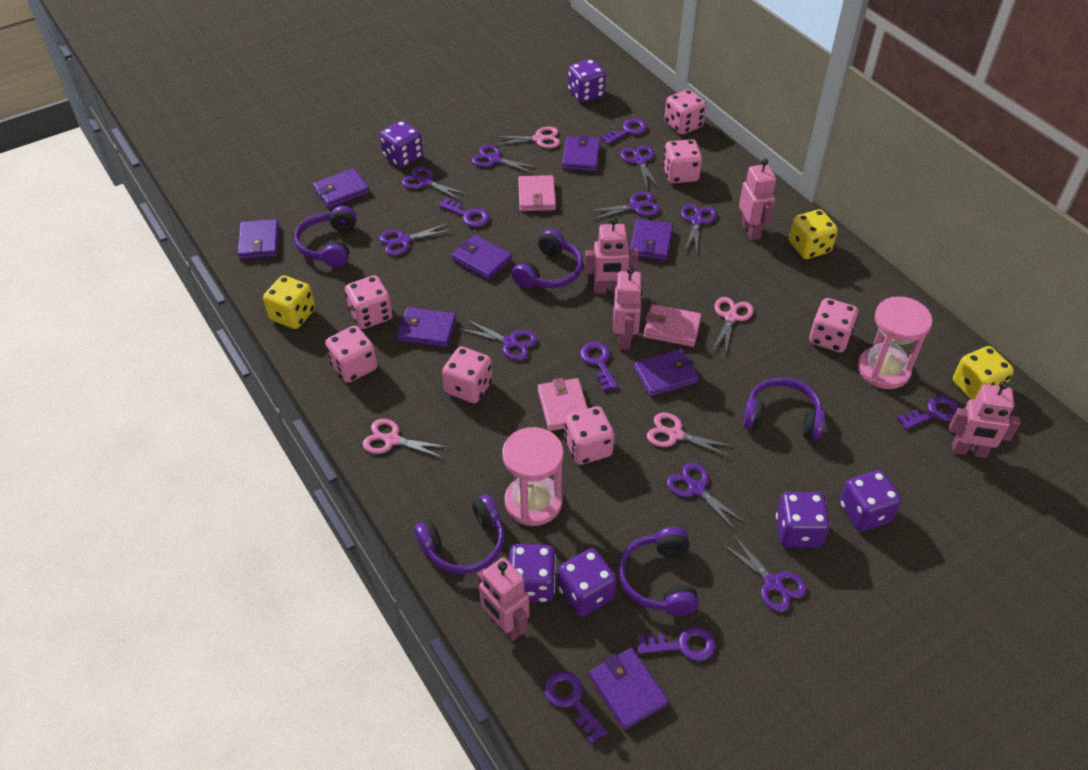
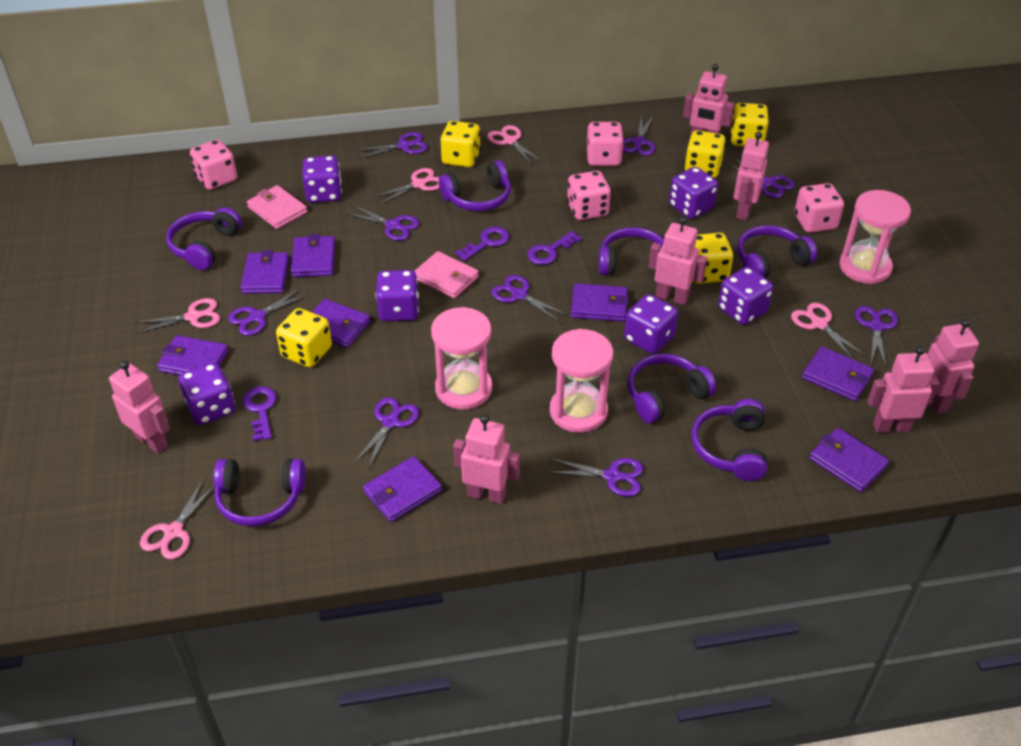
pink dice: [325,326,377,383] [345,275,392,329] [442,346,493,403] [564,406,614,465] [663,139,702,184] [664,89,706,135] [809,298,858,352] = 7 -> [190,139,237,190] [567,171,611,220] [586,122,624,166] [795,183,844,233] = 4
pink hourglass: [502,427,564,526] [858,296,933,389] = 2 -> [431,307,492,410] [550,329,613,433] [839,190,911,284] = 3
pink robot: [477,557,529,642] [585,217,639,294] [613,267,643,350] [739,159,776,241] [949,381,1020,458] = 5 -> [109,361,170,454] [453,415,520,504] [649,217,707,305] [683,64,734,134] [733,132,769,220] [868,346,939,433] [928,319,979,413] = 7
pink scissors: [363,419,450,459] [493,127,560,148] [647,413,734,457] [712,297,754,356] = 4 -> [134,298,220,334] [140,479,215,559] [372,168,439,205] [487,125,543,166] [791,303,865,360] = 5
pink wallet: [518,175,556,211] [538,378,588,431] [643,304,702,347] = 3 -> [247,185,308,229] [414,251,479,299] = 2
purple headphones: [294,206,357,267] [414,495,504,574] [512,229,583,288] [618,527,699,616] [743,377,825,440] = 5 -> [166,207,242,270] [214,459,306,527] [439,160,511,211] [599,227,664,275] [627,354,717,423] [691,399,767,481] [737,225,817,278] = 7
purple key: [439,197,490,227] [545,671,608,744] [580,342,618,391] [600,118,647,144] [638,627,715,661] [897,396,959,430] = 6 -> [243,386,277,441] [455,227,510,261] [527,231,582,265] = 3
yellow dice: [263,275,315,329] [789,209,838,259] [953,346,1014,400] = 3 -> [276,308,332,367] [440,121,481,167] [684,130,726,178] [693,233,733,284] [730,103,769,146] = 5

